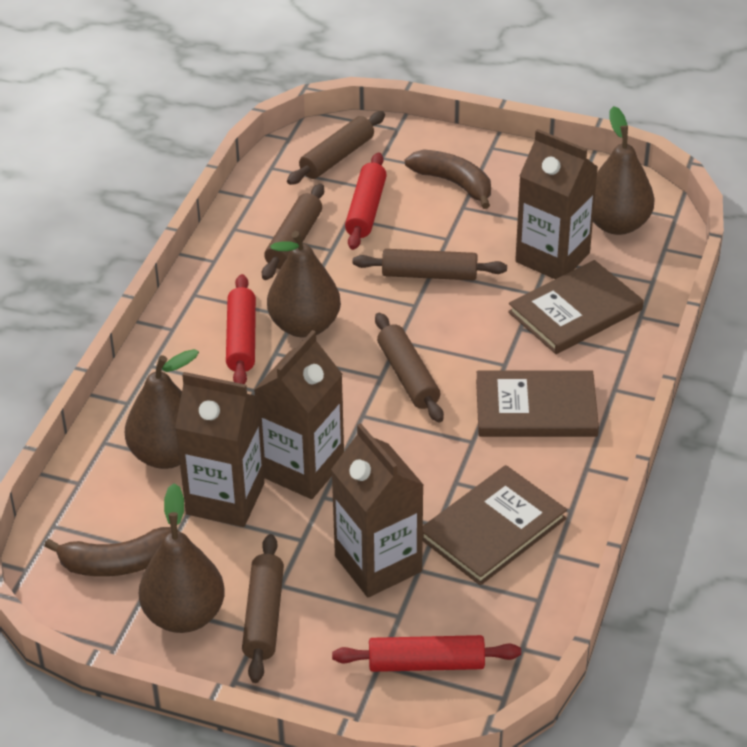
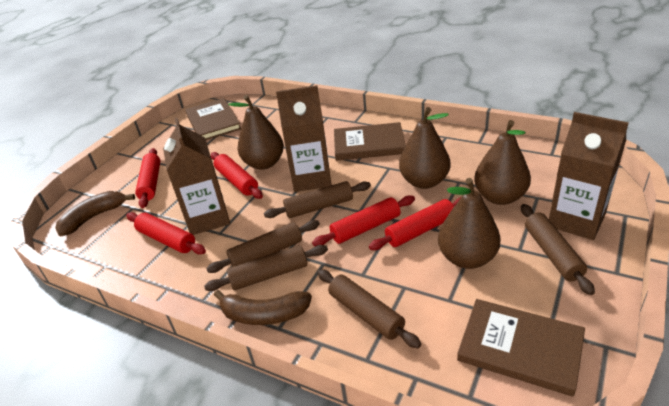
brown carton: [175,372,265,527] [254,330,344,499] [331,423,424,597] [515,129,598,279] = 4 -> [163,117,230,235] [276,85,331,192] [549,112,629,240] = 3
red rolling pin: [226,274,256,384] [332,635,521,672] [345,152,387,250] = 3 -> [126,212,206,254] [135,148,160,208] [211,152,263,199] [312,195,415,246] [369,197,461,250] = 5

